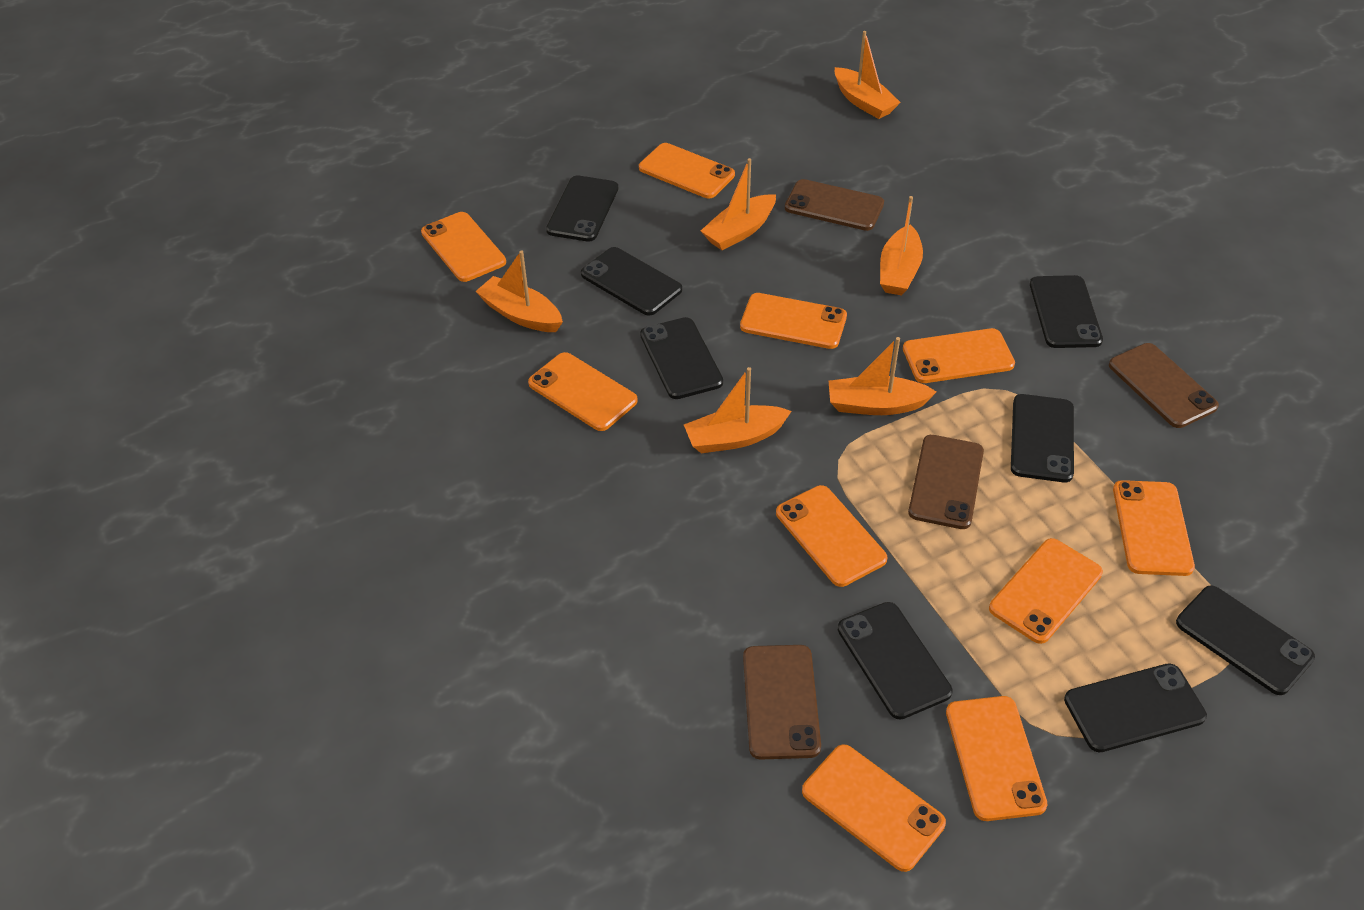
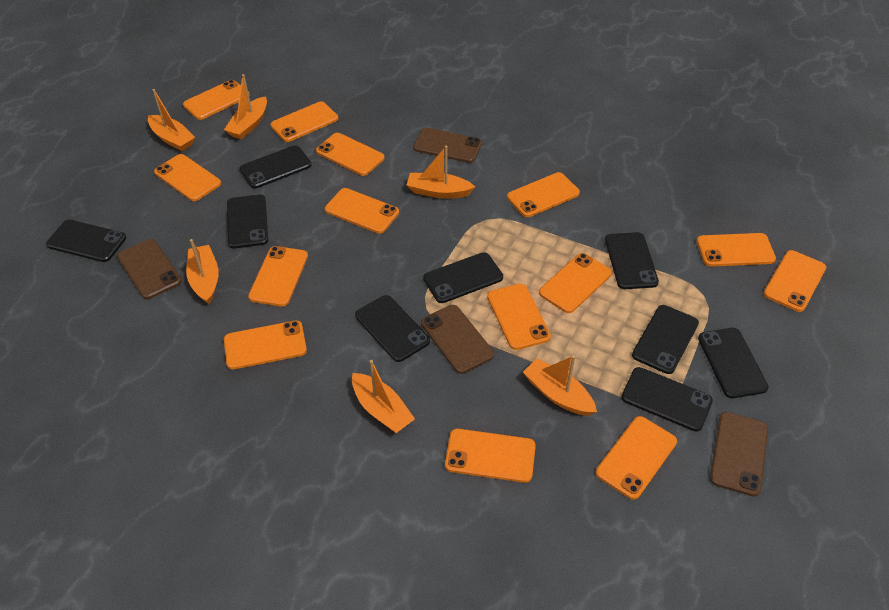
black phone: [546,175,618,242] [581,247,682,316] [640,317,723,399] [838,602,953,720] [1011,394,1074,482] [1030,275,1103,348] [1064,663,1207,752] [1176,585,1315,695] = 8 -> [46,220,126,262] [227,194,268,249] [239,145,312,188] [355,295,430,362] [423,252,503,303] [605,232,659,289] [621,367,713,432] [632,305,699,374] [698,328,768,398] = 9
orange phone: [421,212,506,282] [528,352,638,431] [639,143,735,198] [740,293,847,349] [776,485,887,587] [802,744,946,872] [903,328,1015,383] [946,696,1048,821] [989,538,1103,644] [1113,480,1195,576] = 10 -> [154,154,221,201] [183,80,250,120] [224,320,307,370] [248,246,308,307] [270,101,338,142] [316,133,385,176] [325,188,399,234] [445,429,536,483] [487,284,551,350] [507,172,580,217] [539,253,612,313] [596,416,677,500] [696,233,776,267] [763,250,826,312] = 14

